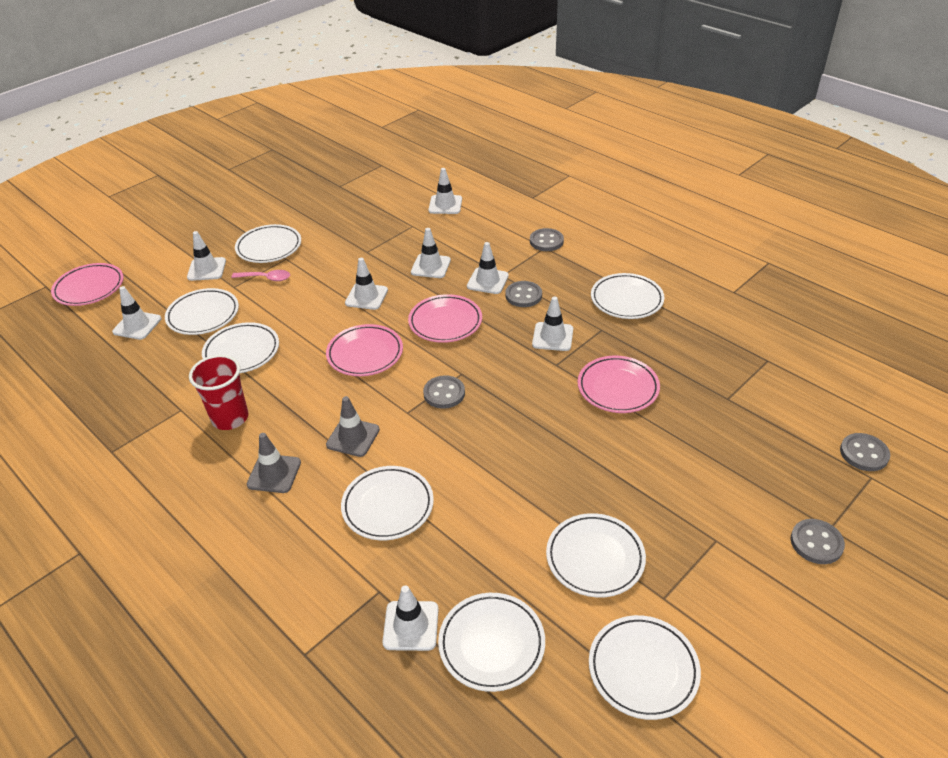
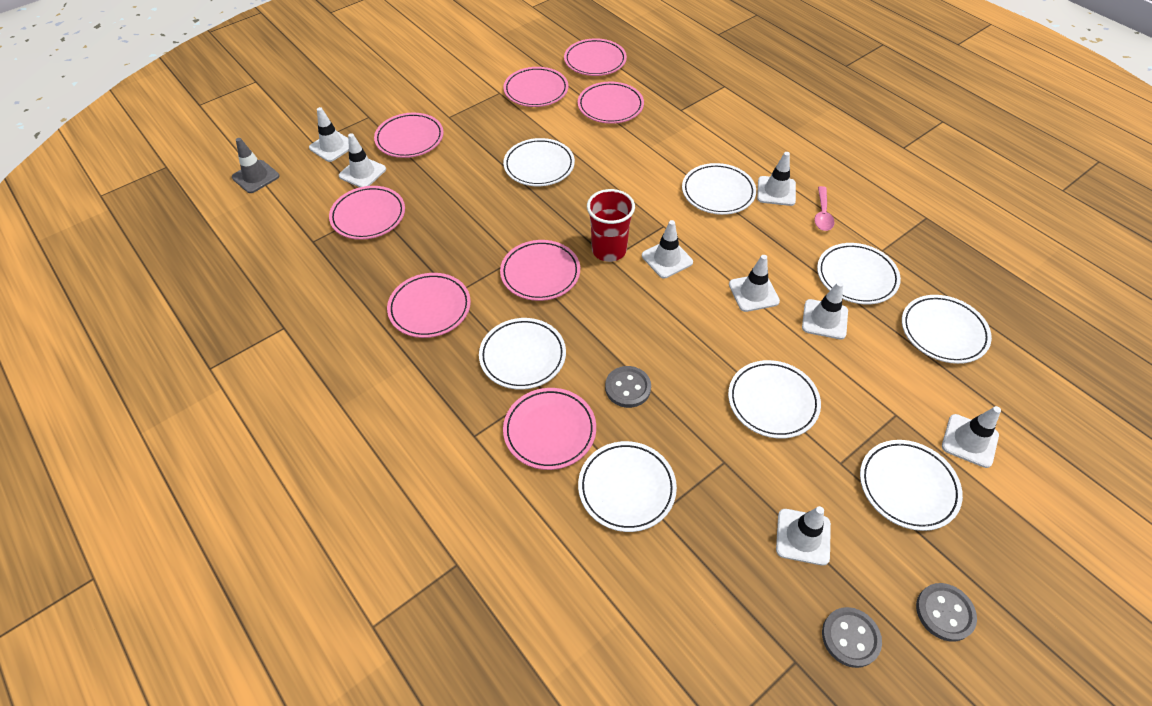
grey button: [423,375,465,409] [506,281,542,307] [530,228,564,251] [791,519,845,564] [840,433,890,471] = 5 -> [605,366,651,408] [822,607,882,668] [916,583,977,642] = 3
grey traffic cone: [247,433,301,493] [326,396,380,457] = 2 -> [232,138,280,193] = 1
pink plate: [51,263,124,306] [326,324,403,376] [408,294,482,343] [578,356,660,413] = 4 -> [329,186,405,240] [374,113,444,158] [387,273,471,338] [500,240,580,301] [503,67,568,107] [503,388,596,470] [564,38,627,76] [578,82,644,124] = 8

